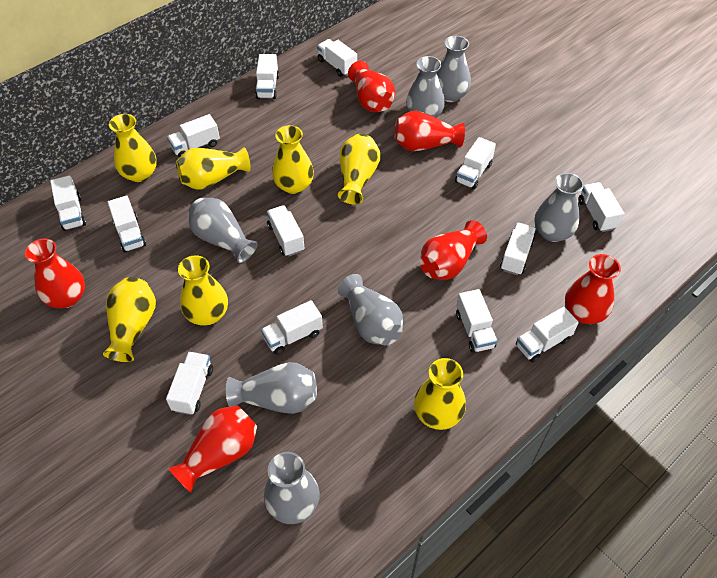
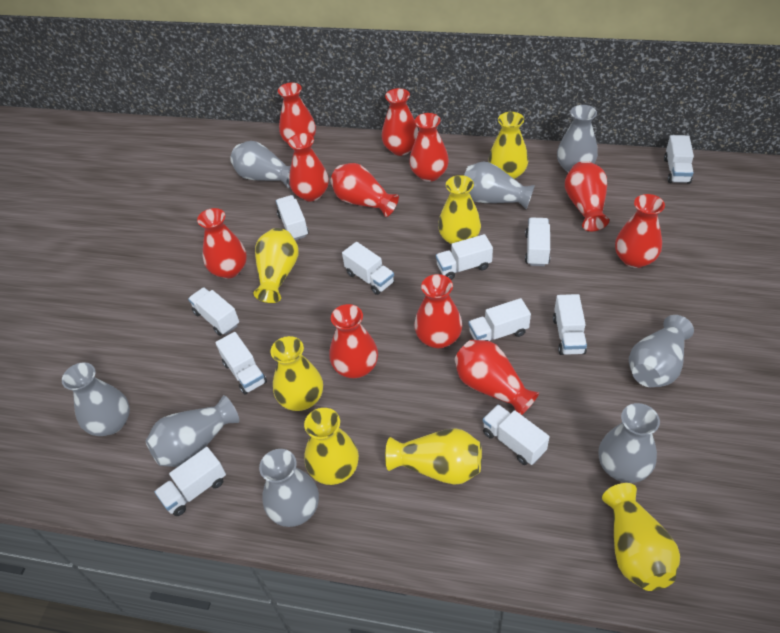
grey vase: [188,198,258,263] [226,362,317,414] [264,452,320,524] [338,274,403,345] [406,56,445,118] [437,36,471,102] [535,173,584,242] = 7 -> [62,362,130,436] [146,395,239,467] [230,141,291,188] [259,449,319,527] [464,162,535,209] [557,105,598,172] [599,403,660,483] [629,315,694,387] = 8
red vase: [25,239,85,308] [168,405,257,493] [348,61,395,112] [394,111,465,151] [420,220,487,280] [565,254,621,324] = 6 -> [197,208,247,279] [278,82,316,143] [288,133,329,201] [329,304,378,378] [330,163,399,217] [381,88,418,156] [409,113,449,182] [414,274,462,348] [455,340,539,415] [565,161,609,231] [615,194,665,268] = 11
white truck: [50,175,86,231] [108,196,146,253] [166,352,213,415] [167,114,220,158] [255,54,279,99] [261,300,323,355] [267,205,305,257] [317,39,357,77] [455,137,496,190] [456,289,498,353] [500,223,536,275] [516,307,579,363] [579,182,625,232] = 13 -> [154,447,226,516] [188,287,239,336] [215,332,267,395] [276,195,309,240] [342,242,394,295] [436,234,493,280] [468,298,531,341] [483,404,550,465] [525,218,550,266] [553,294,587,355] [664,135,694,184] = 11

